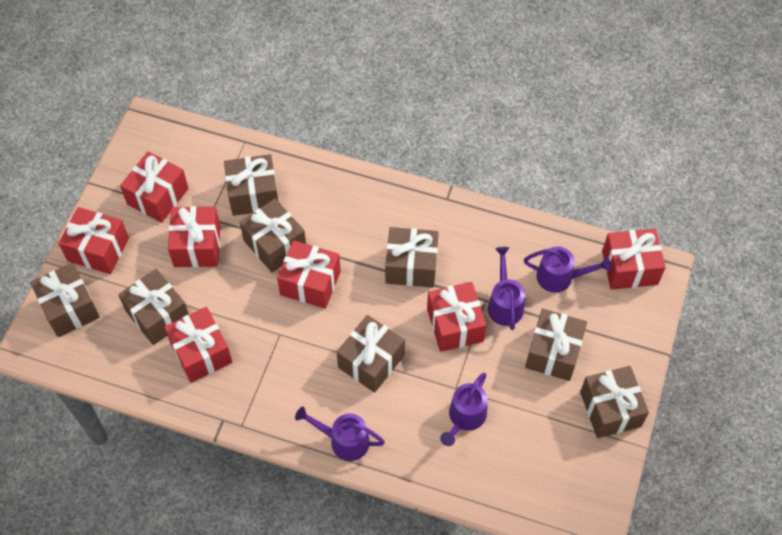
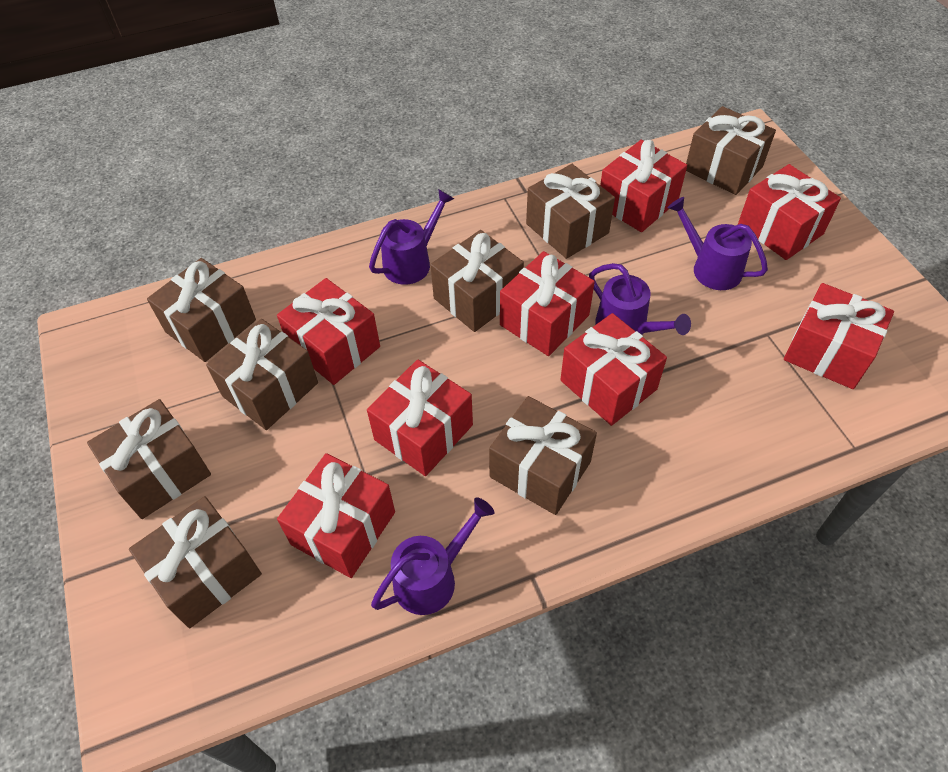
red gift: [59,207,129,274] [120,151,189,223] [164,307,233,383] [168,206,220,267] [277,240,341,309] [427,282,487,352] [602,229,666,290] = 7 -> [277,278,380,385] [277,453,395,578] [367,359,473,476] [500,251,595,356] [560,313,667,426] [600,140,687,232] [738,164,841,260] [784,283,894,389] = 8

